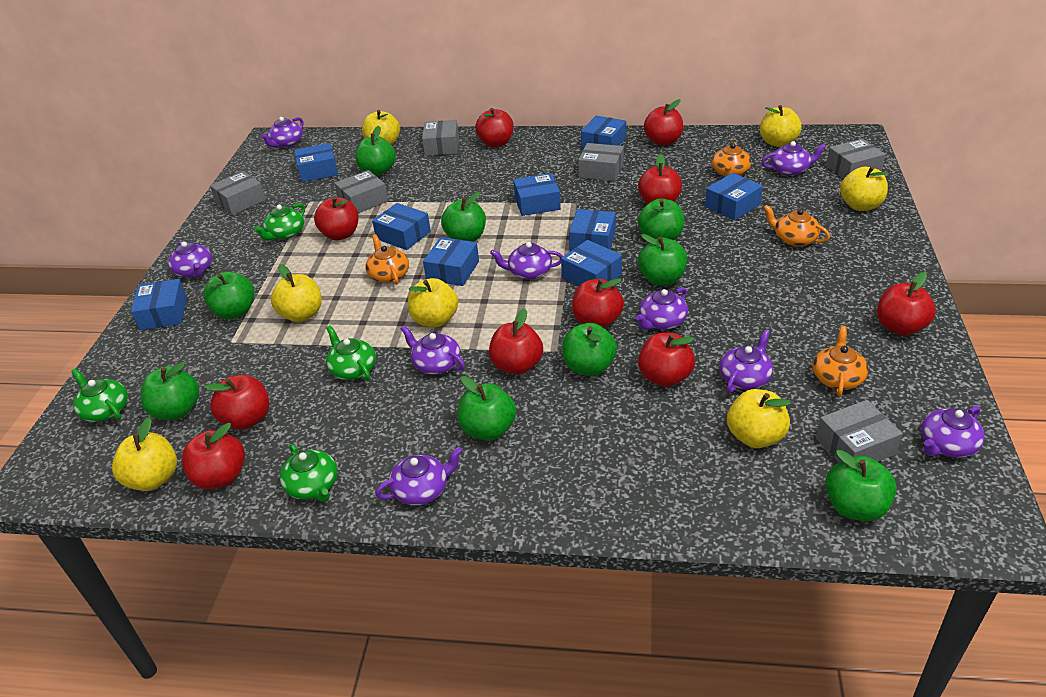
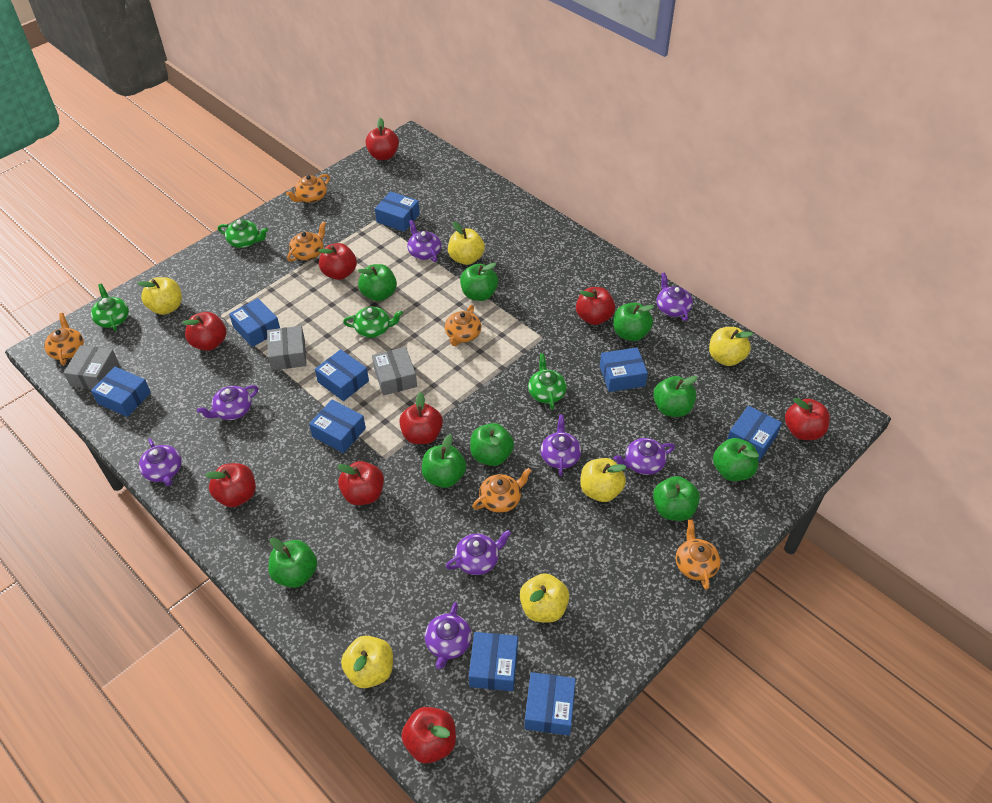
grey box: [210,171,266,215] [334,170,388,213] [422,120,459,156] [578,143,624,181] [816,400,903,463] [826,139,885,179] = 6 -> [64,345,119,389] [267,326,307,371] [372,347,417,395] = 3
orange teapot: [365,234,409,285] [712,143,751,177] [764,205,830,247] [812,326,868,396] = 4 -> [44,313,84,365] [286,174,330,203] [287,221,326,262] [445,305,481,346] [472,468,532,513] [676,519,721,590] = 6
purple teapot: [168,241,212,278] [260,117,303,148] [375,446,463,505] [400,325,465,375] [490,242,563,280] [636,287,688,330] [719,329,773,393] [761,141,826,176] [921,406,984,458] = 9 -> [139,439,182,486] [197,385,258,420] [407,220,441,262] [425,602,472,669] [446,530,511,575] [540,415,581,476] [614,438,675,475] [657,272,693,321] = 8
red apple: [181,423,245,489] [204,375,269,430] [314,197,359,240] [475,108,514,147] [489,309,543,375] [572,278,624,328] [638,154,682,204] [638,333,695,387] [644,99,683,146] [877,272,936,336] = 10 -> [182,312,226,351] [205,463,256,507] [319,243,357,280] [337,461,384,505] [365,118,399,160] [399,392,443,444] [401,707,456,764] [576,287,615,325] [785,398,830,440] = 9
yellow apple: [112,417,177,491] [271,264,322,322] [362,110,400,146] [408,278,458,327] [727,389,791,448] [760,105,801,147] [840,166,888,211] = 7 -> [137,277,182,315] [341,636,393,688] [448,222,485,265] [520,573,569,623] [580,458,626,502] [709,327,753,366] = 6

